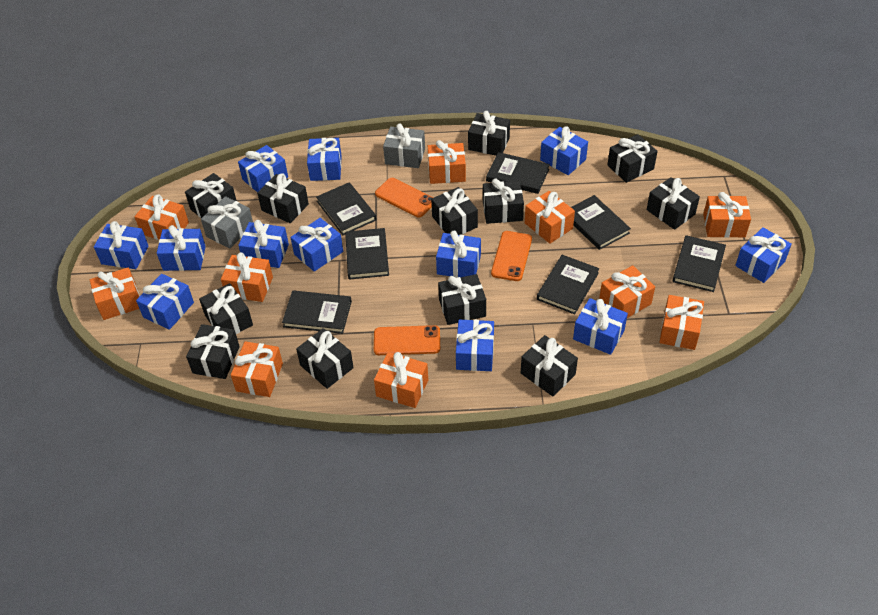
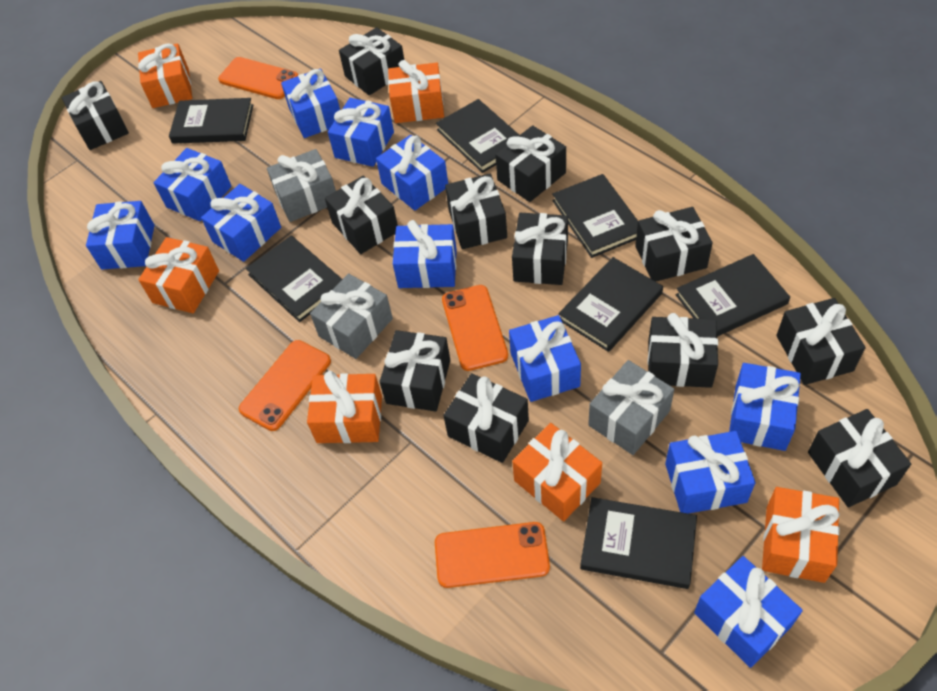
blue gift: [94,221,149,269] [136,274,194,330] [157,225,206,271] [238,145,288,192] [238,220,289,268] [290,218,343,272] [307,138,342,181] [436,230,481,278] [456,320,494,371] [540,126,588,175] [573,298,628,355] [735,227,792,283] = 12 -> [86,201,154,270] [154,148,231,221] [201,184,281,262] [281,68,340,138] [328,98,394,167] [376,135,448,211] [393,220,457,288] [509,315,581,402] [665,431,755,514] [694,556,803,668] [729,363,801,451] = 11
grey gift: [201,196,253,249] [383,123,425,168] = 2 -> [267,149,336,222] [310,273,393,359] [588,360,674,455] = 3
orange gift: [90,267,140,320] [134,194,189,240] [221,252,273,302] [231,341,283,397] [374,352,428,408] [428,140,466,184] [525,191,575,244] [599,265,655,318] [659,295,704,350] [703,192,751,238] = 10 -> [138,43,192,108] [138,237,219,313] [307,371,382,443] [388,60,444,123] [512,423,602,522] [762,487,839,583] = 6
orange phone: [374,325,440,355] [375,178,434,217] [491,231,532,281] = 3 -> [218,57,298,99] [239,340,331,431] [435,522,550,588] [442,285,508,371] = 4

